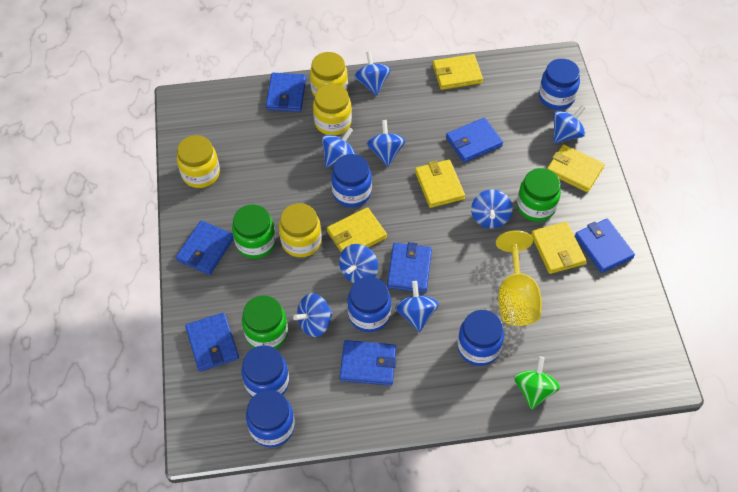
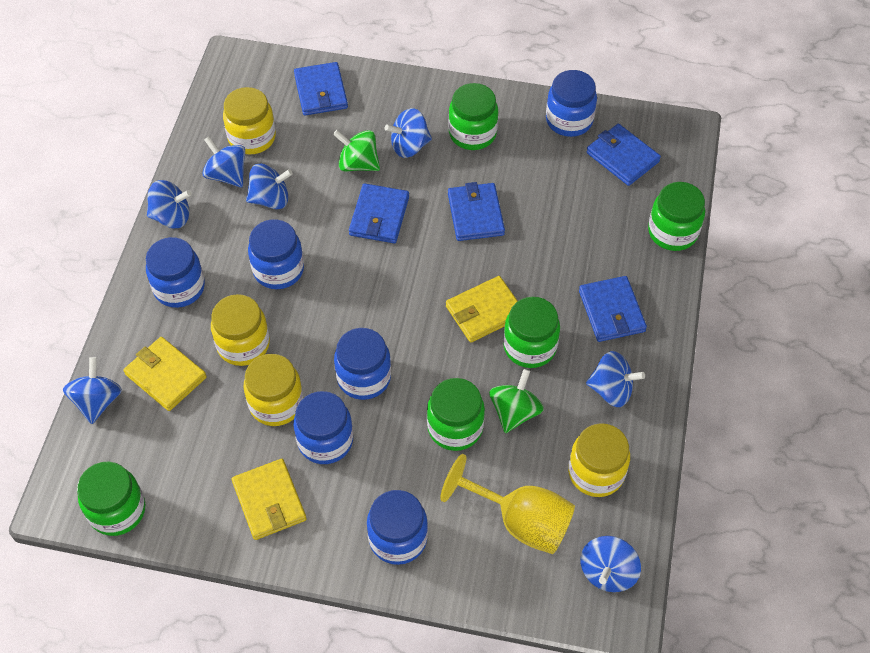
blue spinning top: [293,293,333,337] [322,128,356,168] [339,244,378,283] [354,51,391,96] [367,120,406,166] [395,281,439,332] [471,190,513,228] [553,105,585,143] = 8 -> [63,357,122,424] [147,180,192,228] [202,136,245,187] [246,164,293,209] [385,108,432,158] [580,536,641,592] [586,351,645,407] = 7
blue wallet: [176,221,234,275] [185,312,239,372] [266,73,306,112] [340,340,397,386] [387,242,432,293] [446,118,503,163] [575,219,635,273] = 7 -> [294,62,348,116] [349,183,409,243] [448,182,505,241] [579,276,647,342] [586,124,661,186] = 5
green jar: [232,204,276,259] [242,296,288,349] [517,168,561,222] = 3 -> [77,462,146,536] [427,378,485,451] [448,83,498,150] [503,297,560,368] [648,182,705,251] = 5
green spinning top: [514,356,560,410] = 1 -> [333,130,380,171] [489,369,544,433] = 2
yellow wallet: [327,207,387,253] [415,160,465,208] [433,54,483,90] [531,222,586,274] [547,144,605,192] = 5 -> [124,337,207,411] [232,459,307,540] [446,276,518,342] = 3

